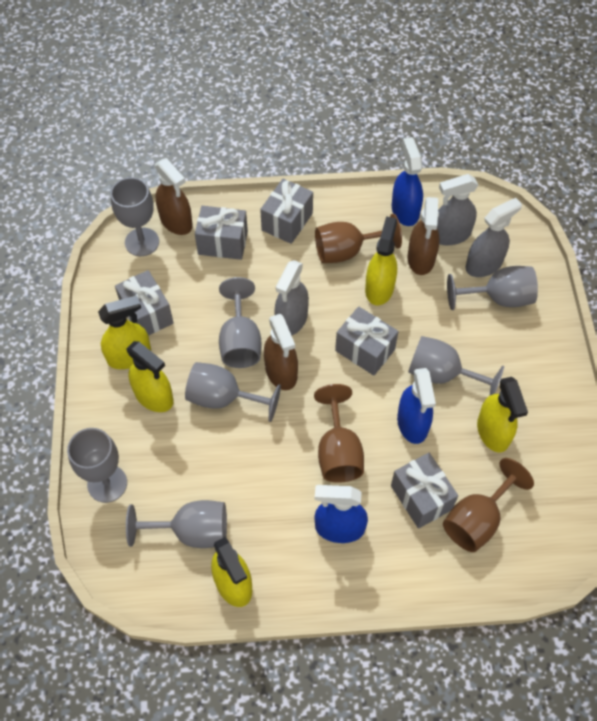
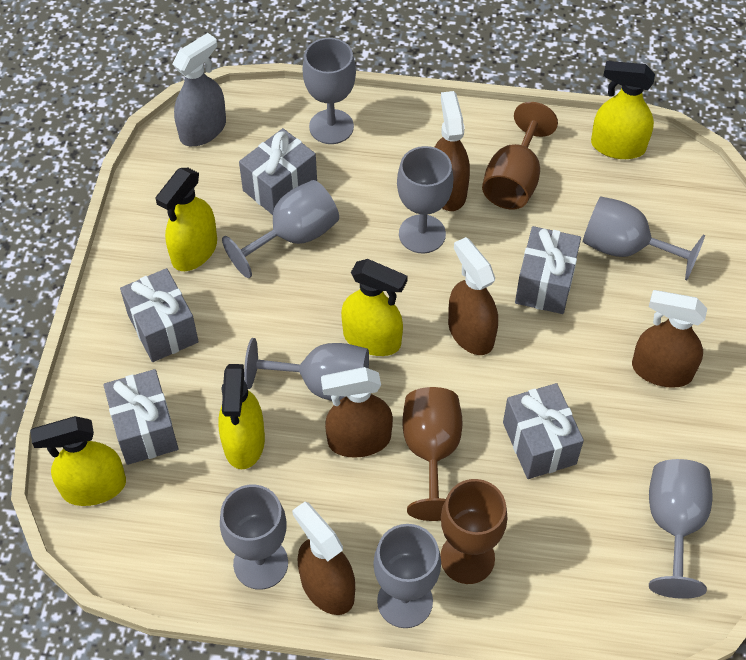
blue spray bottle: [314,485,368,543] [392,137,423,226] [397,368,436,444] = 3 -> none = 0
brown spray bottle: [155,158,193,235] [264,314,298,390] [407,197,440,275] = 3 -> [292,502,355,615] [321,367,393,458] [435,91,470,211] [448,237,498,355] [632,290,708,388] = 5
grey goblet: [67,428,127,503] [111,177,159,256] [126,500,227,548] [185,362,281,422] [219,277,262,368] [408,336,504,395] [447,266,538,310] = 7 -> [220,485,288,590] [222,180,339,278] [244,338,369,401] [303,38,356,144] [373,524,441,628] [397,146,453,254] [583,196,705,280] [649,459,712,599] = 8
grey spray bottle: [274,260,309,336] [437,174,478,245] [466,198,522,277] = 3 -> [173,33,226,146] = 1

